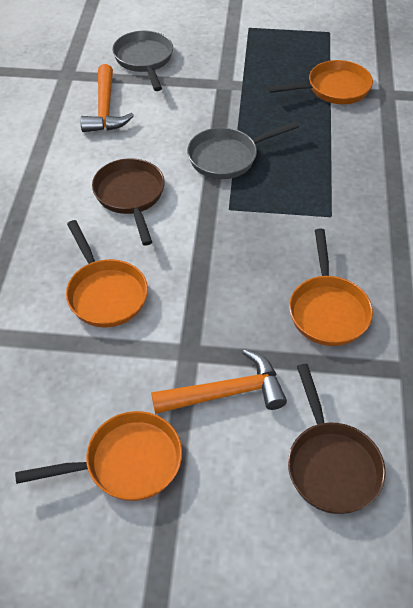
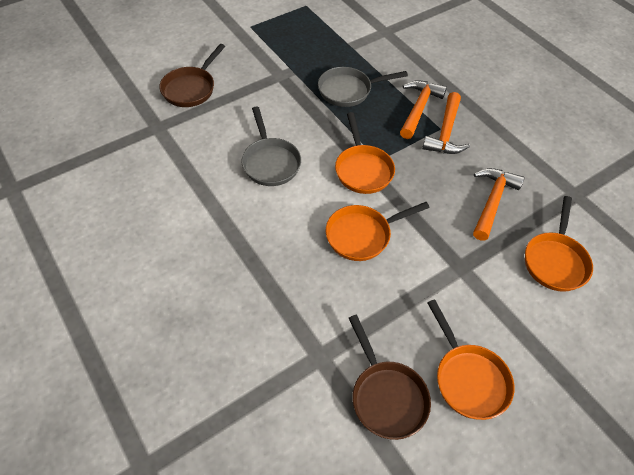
orange hammer: [80,64,134,132] [151,349,287,414] = 2 -> [400,80,447,139] [422,92,470,154] [473,168,525,241] = 3

